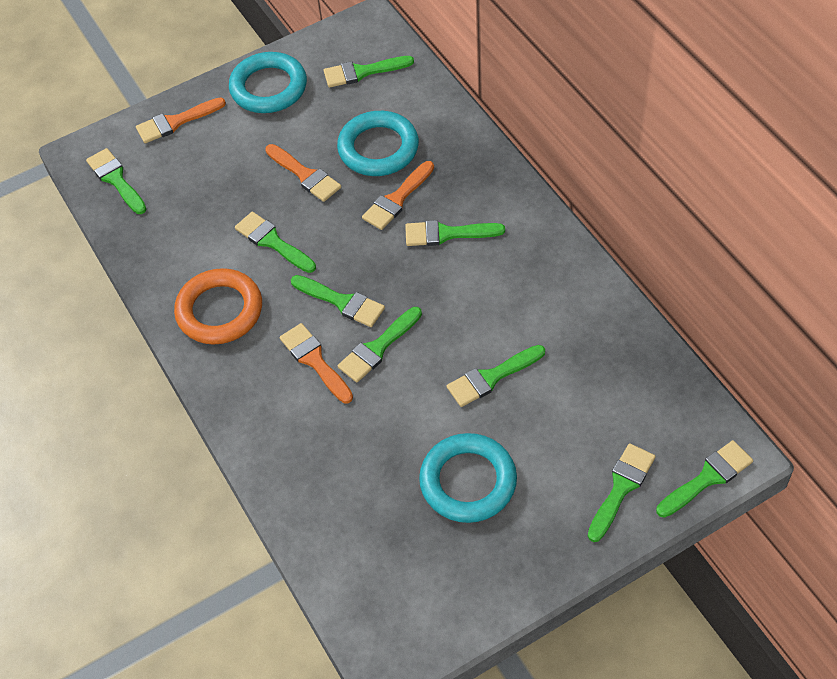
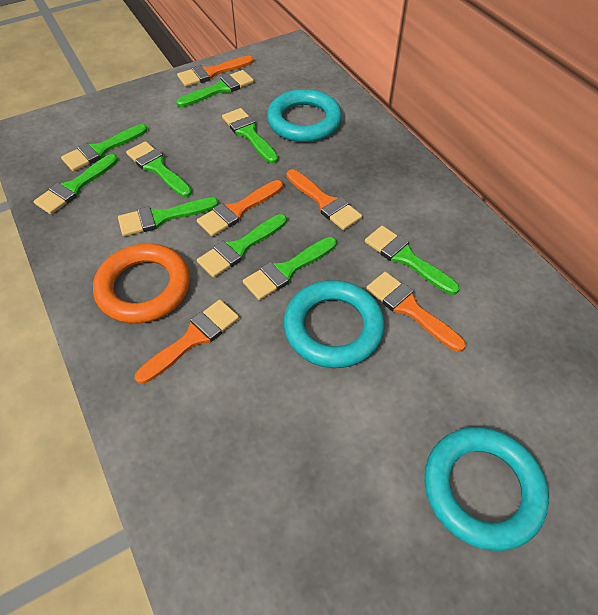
orange brush: [136,97,226,143] [265,144,341,202] [280,323,353,403] [362,161,434,230] = 4 -> [135,300,239,384] [177,56,254,87] [197,180,283,237] [287,169,362,230] [366,272,466,352] = 5

